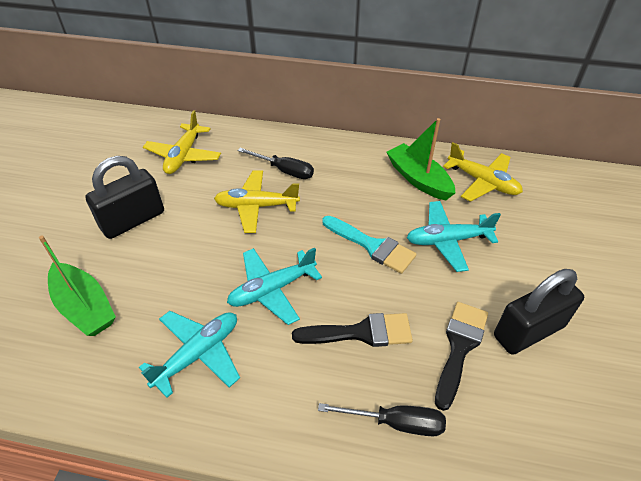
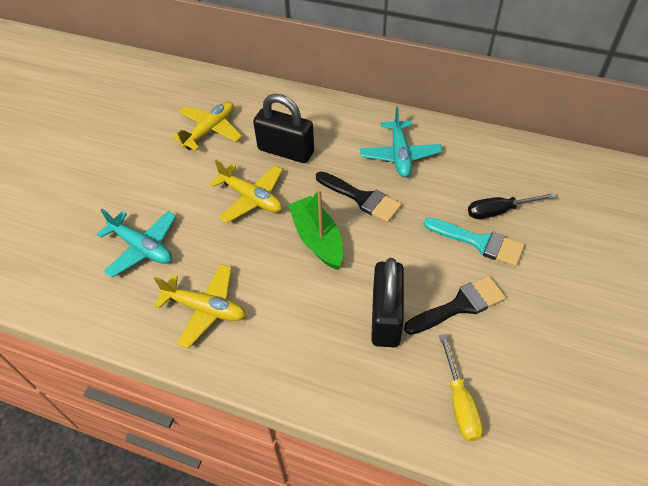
black screwdriver: [238,148,314,179] [318,403,446,437] = 2 -> [468,193,556,219] = 1
green boat: [39,235,116,336] [387,118,455,201] = 2 -> [288,189,343,269] = 1
turquoise plane: [139,311,240,398] [227,248,322,325] [407,201,501,272] = 3 -> [97,209,176,278] [360,107,442,177] = 2
yellow screwdriver: none = 0 -> [439,334,483,441] = 1

